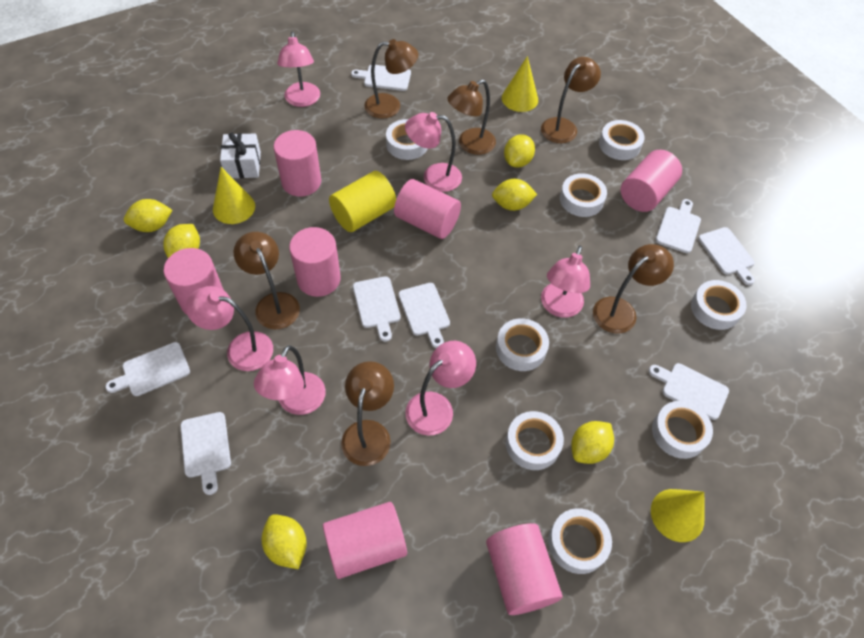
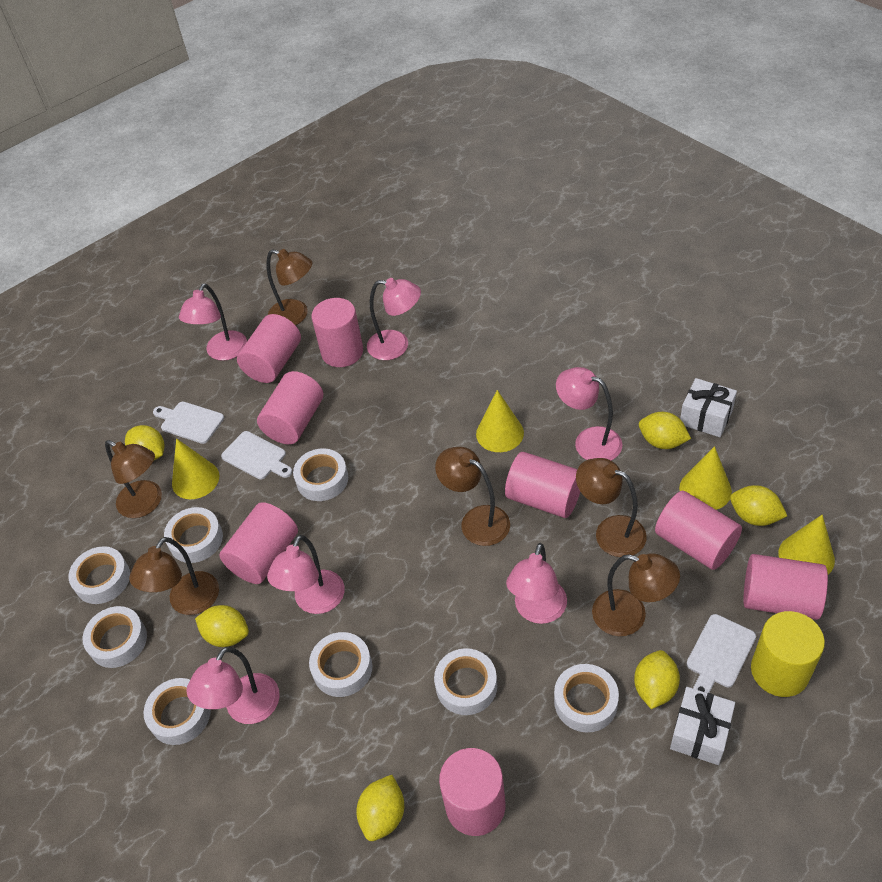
pink cylinder: [164,248,224,315] [273,130,321,197] [289,227,341,297] [323,502,407,579] [394,179,461,239] [486,523,563,615] [620,150,682,212] = 7 -> [219,502,298,584] [237,314,301,383] [257,371,323,444] [312,298,363,367] [439,748,506,836] [505,452,580,518] [655,491,742,570] [743,554,828,620] = 8
white cutting board: [105,342,190,396] [180,412,231,495] [351,65,411,91] [353,276,401,342] [398,283,450,348] [649,363,729,420] [656,199,701,253] [698,227,755,285] = 8 -> [153,402,224,444] [221,431,292,480] [686,614,756,693] = 3
white gift: [220,133,261,178] = 1 -> [670,687,735,765] [680,378,737,437] = 2
yellow cone: [213,167,255,224] [502,56,538,112] [651,489,704,542] = 3 -> [172,438,219,499] [476,390,524,452] [679,446,732,510] [778,515,835,574] = 4

